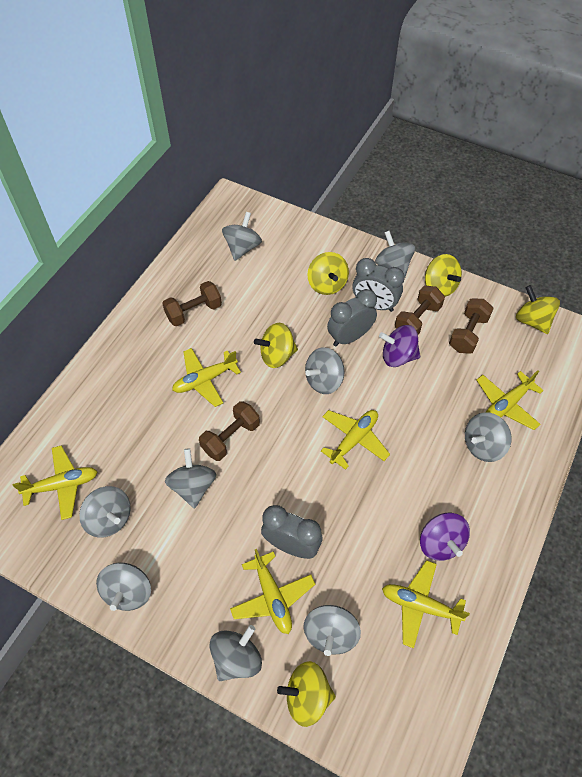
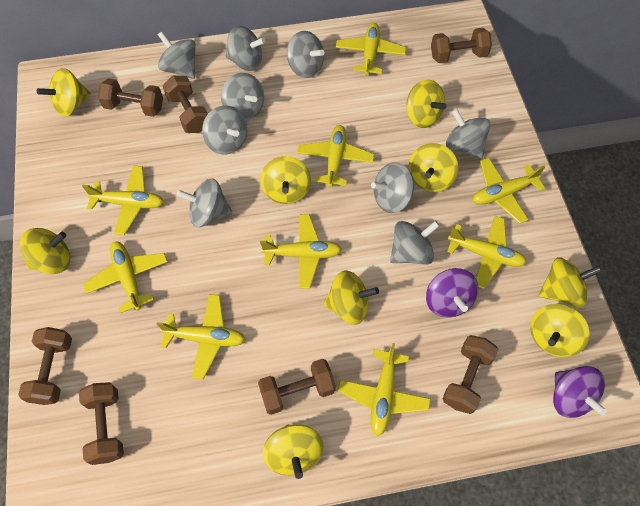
brown dumbbell: [162,281,222,326] [199,401,260,461] [395,285,445,334] [449,299,494,354] = 4 -> [18,327,72,405] [79,382,124,465] [98,78,163,117] [163,76,208,133] [258,359,336,415] [431,28,492,63] [442,335,499,414] = 7
grey clock: [261,505,323,559] [327,289,377,346] [352,258,405,312] = 3 -> none = 0
yellow plane: [13,446,97,520] [172,348,241,407] [230,549,315,634] [321,410,390,470] [382,560,470,648] [477,370,544,430] = 6 -> [82,166,164,235] [83,241,168,313] [157,294,246,379] [260,214,342,289] [297,125,375,188] [336,23,406,76] [338,343,431,436] [447,216,527,289] [473,158,546,224] = 9
yellow spinning top: [254,323,298,368] [277,661,336,727] [308,252,349,295] [425,254,462,297] [516,285,560,334] = 5 -> [20,228,71,274] [37,68,91,117] [260,156,311,204] [263,424,324,479] [323,270,379,325] [406,80,446,128] [409,143,458,192] [530,304,590,357] [539,257,602,307] = 9

